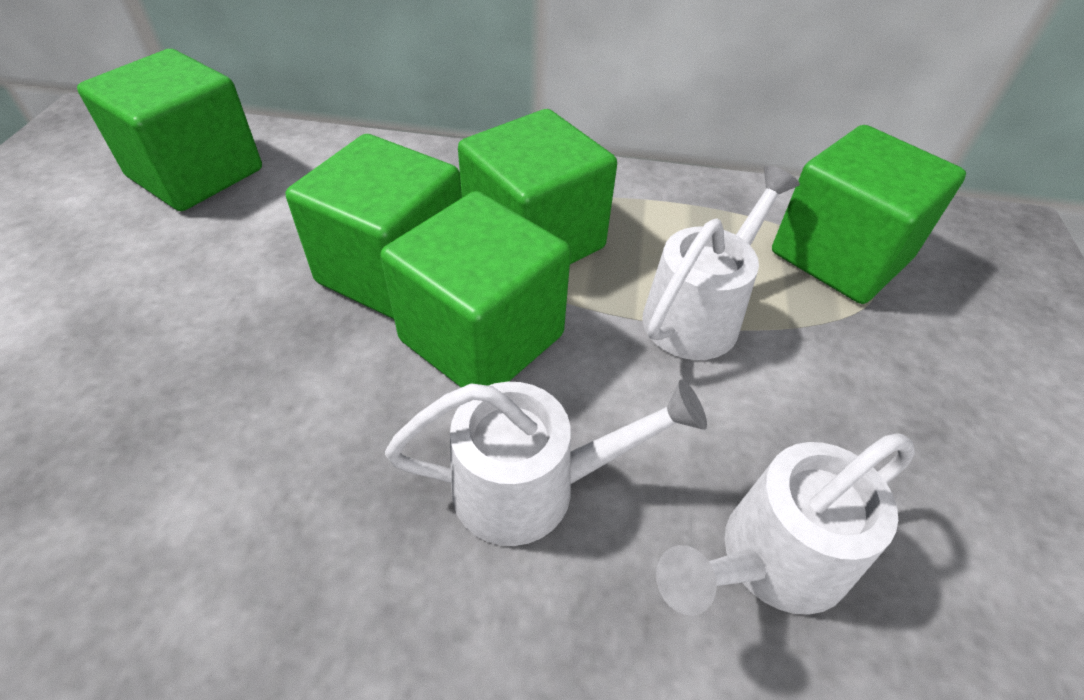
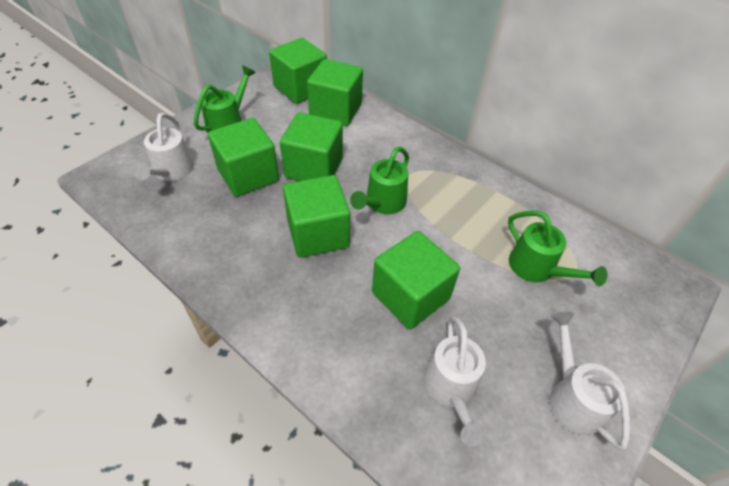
green cube: [77,49,262,211] [286,134,462,319] [381,191,571,387] [458,109,617,264] [772,125,966,304] = 5 -> [208,118,279,197] [269,38,327,104] [280,112,343,181] [283,175,350,258] [307,59,363,126] [372,231,460,329] = 6
green watering can: none = 0 -> [194,66,256,134] [350,147,409,214] [508,211,607,287] = 3

